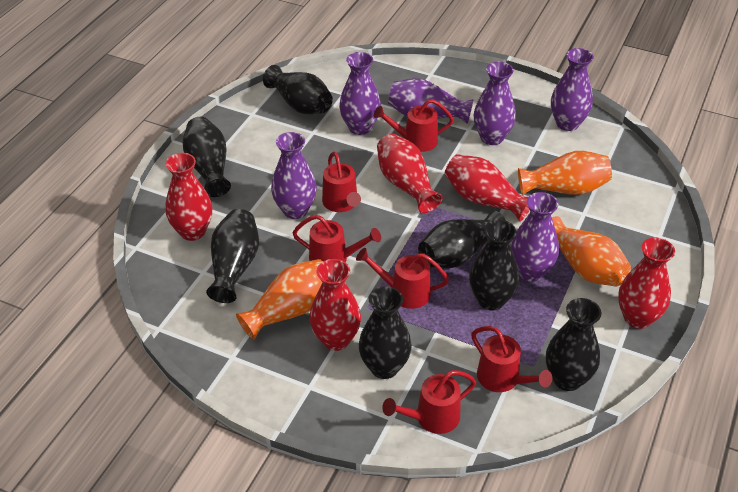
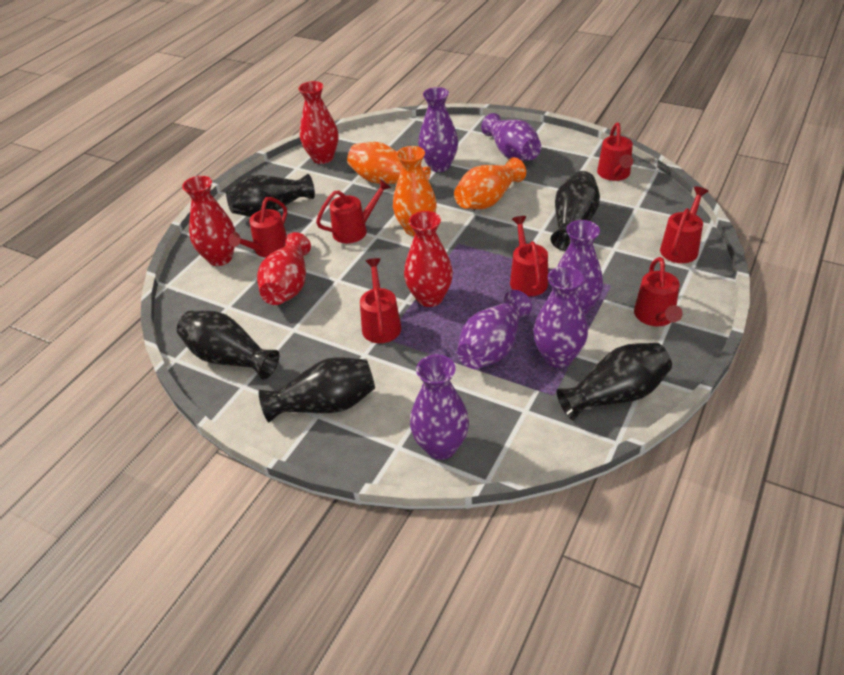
black vase: [183,117,231,197] [206,209,259,303] [263,65,333,114] [359,286,412,379] [418,211,506,268] [469,220,519,310] [546,298,601,391] = 7 -> [177,311,279,380] [226,174,315,217] [259,357,375,422] [551,171,600,251] [556,343,672,421] = 5
red vase: [165,153,212,241] [309,259,361,351] [377,134,443,213] [444,154,530,222] [618,237,675,329] = 5 -> [182,176,236,266] [257,232,311,305] [298,81,338,164] [404,211,453,307] = 4
red watering can: [293,215,381,262] [322,151,361,212] [356,248,449,309] [374,99,454,152] [382,370,476,434] [471,326,552,392] = 6 -> [228,197,287,258] [316,179,391,243] [360,258,401,343] [510,216,548,296] [597,122,633,181] [634,257,683,326] [660,187,708,263] = 7

